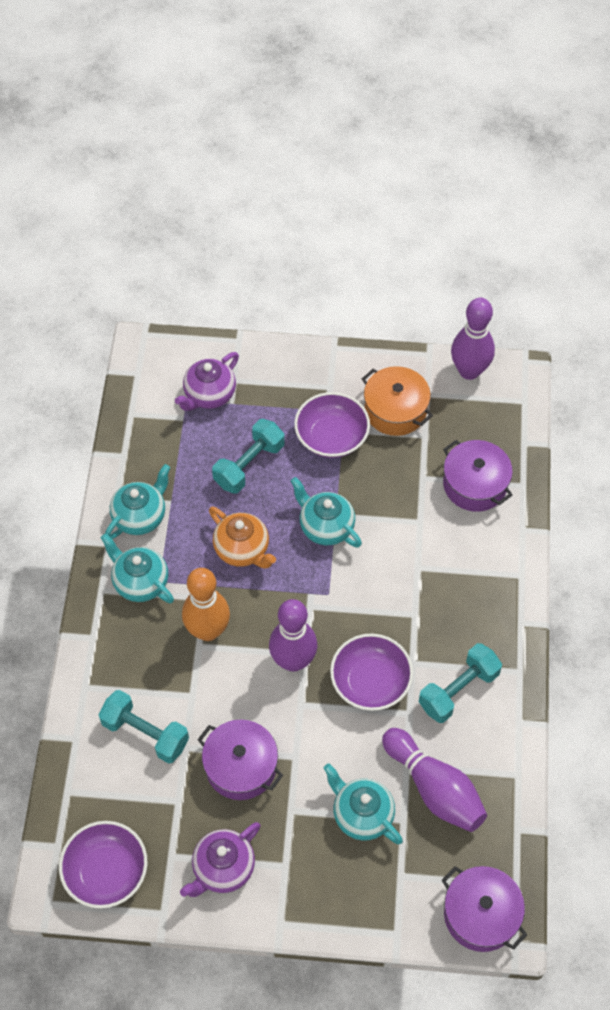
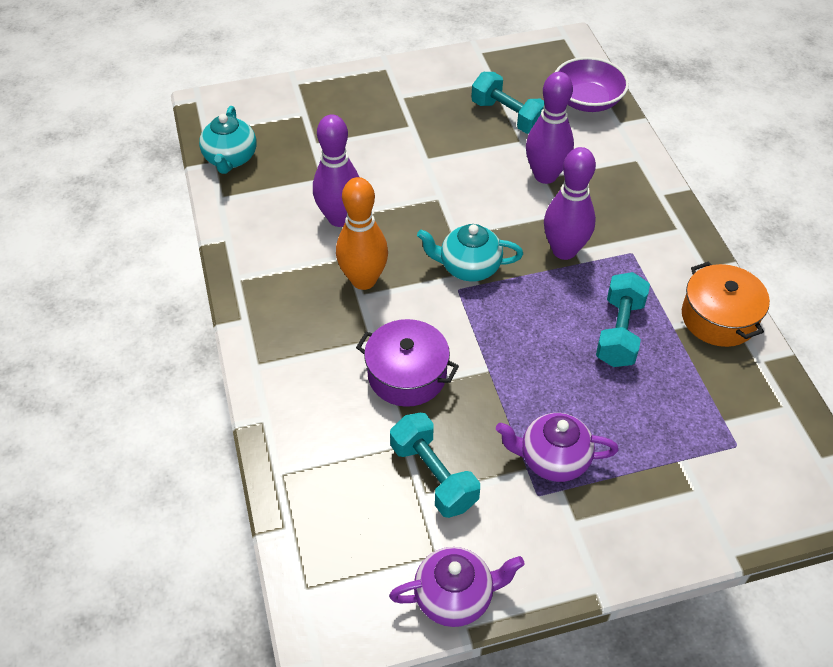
orange teapot: [209,507,276,568] = 1 -> none = 0
purple bowl: [59,821,148,909] [294,392,370,458] [330,633,413,711] = 3 -> [555,57,629,112] = 1
purple pot: [198,719,283,800] [442,866,527,952] [443,440,513,512] = 3 -> [356,319,459,407] = 1
turquoise teapot: [100,533,174,603] [105,464,171,539] [291,477,362,548] [324,764,403,844] = 4 -> [199,106,256,174] [417,224,523,282] = 2

